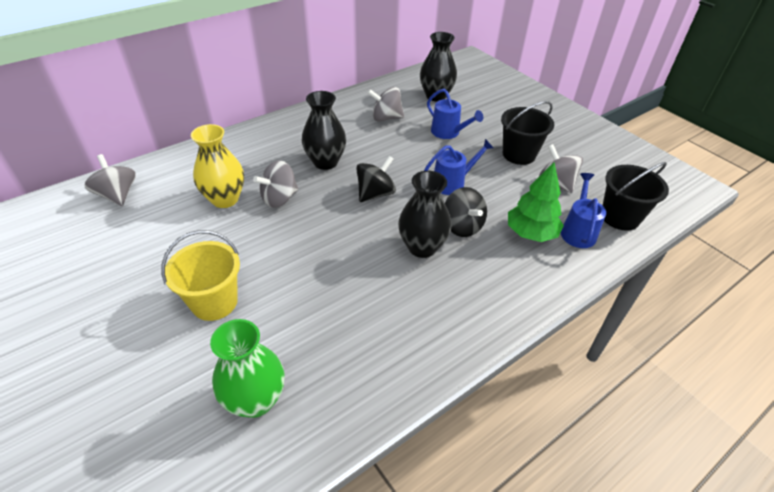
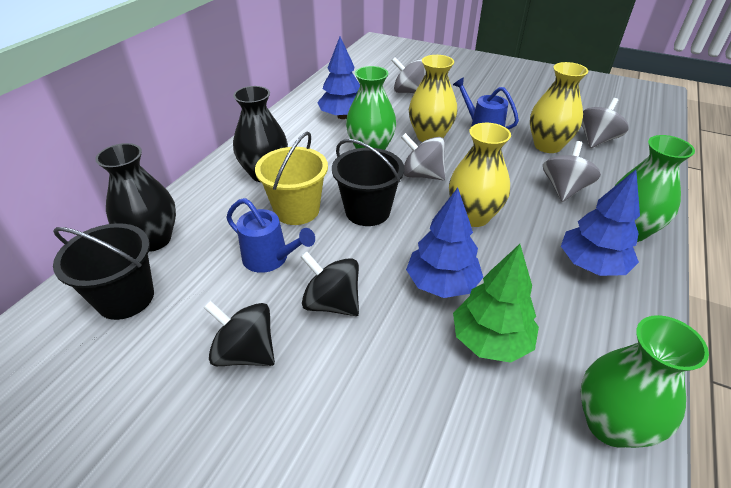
black vase: [302,91,346,170] [398,171,451,258] [420,32,457,101] = 3 -> [95,143,176,252] [233,86,288,182] = 2
blue tree: none = 0 -> [317,37,360,119] [406,187,483,298] [561,170,640,276] = 3
blue watering can: [424,139,493,195] [427,89,483,139] [561,173,606,248] = 3 -> [226,198,315,273] [453,77,519,130] = 2
green vase: [210,319,284,418] = 1 -> [346,66,396,150] [580,315,709,448] [614,135,695,242] = 3
yellow vase: [191,124,244,208] = 1 -> [409,55,457,142] [449,123,511,227] [530,62,588,153] = 3

